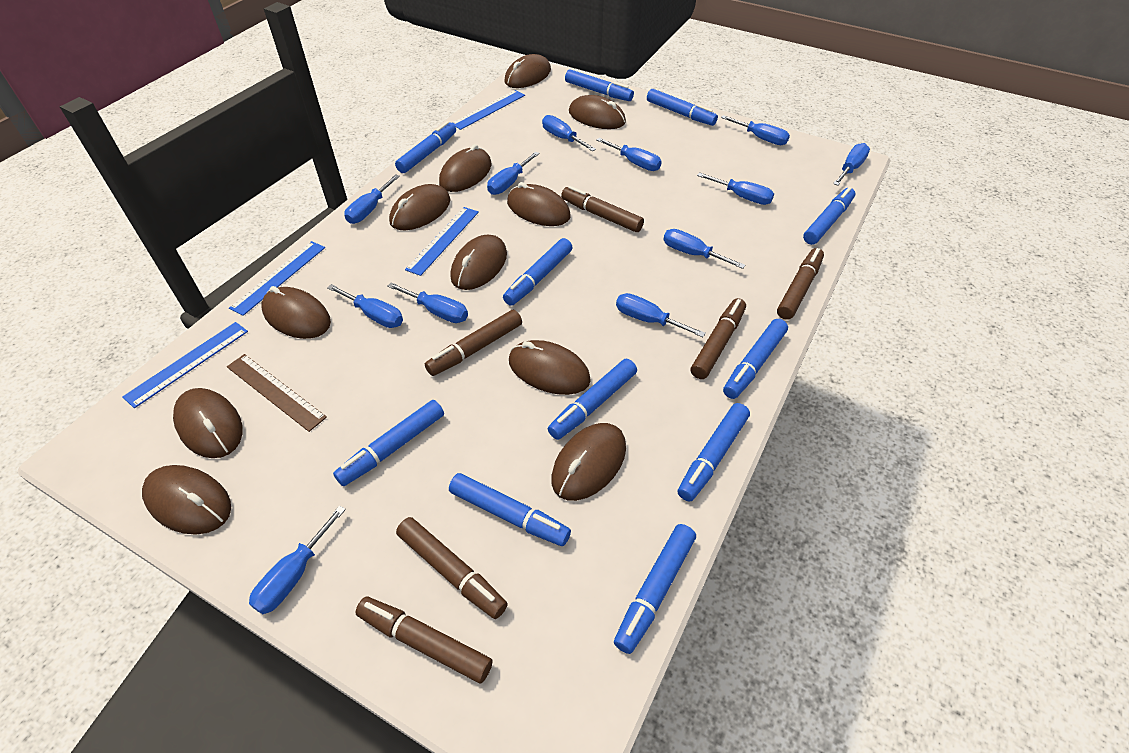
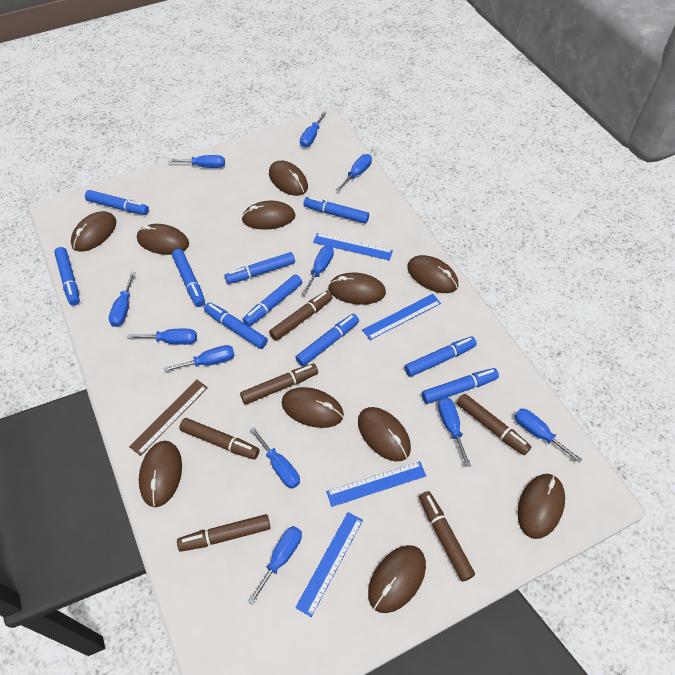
blue marker: [333,400,444,486] [395,121,456,173] [449,473,571,546] [503,238,573,306] [548,359,637,440] [565,69,634,101] [614,524,696,654] [647,89,718,126] [678,403,750,502] [723,319,788,399] [803,187,855,245] = 11 -> [54,247,80,306] [85,190,149,215] [172,249,205,307] [204,302,268,349] [225,252,295,284] [243,274,302,326] [296,314,359,366] [304,197,369,224] [404,336,477,377] [422,368,499,404] = 10
blue screwdriver: [249,505,346,614] [327,284,403,328] [344,174,400,224] [387,282,468,323] [487,151,540,195] [542,115,596,151] [597,138,662,171] [616,293,706,337] [664,229,746,269] [697,172,774,205] [721,115,790,145] [833,143,870,186] = 12 -> [108,272,135,327] [127,329,197,345] [164,345,235,372] [168,155,225,168] [248,526,302,605] [250,427,300,488] [300,111,327,148] [301,246,334,295] [336,154,372,191] [438,397,471,467] [514,409,582,463] = 11

